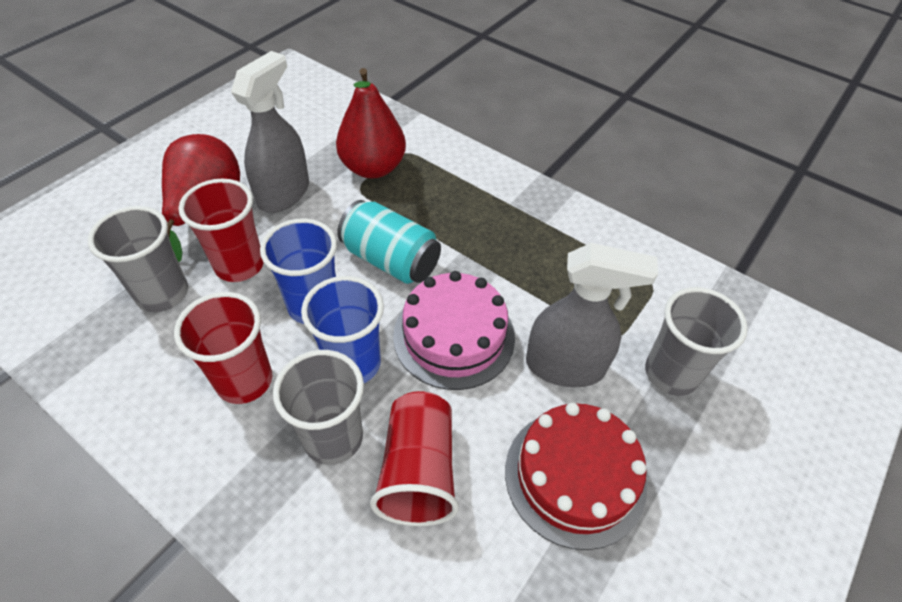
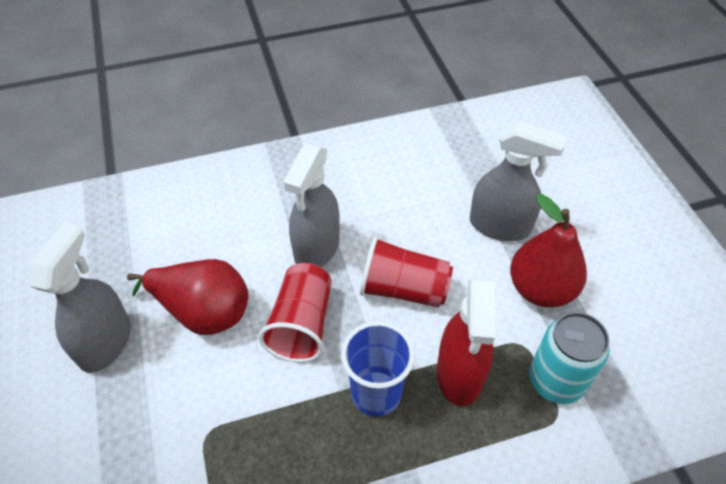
blue cup: [260,219,337,324] [301,276,384,383] = 2 -> [341,321,415,417] = 1
grey cup: [88,206,188,312] [273,350,364,465] [645,287,748,396] = 3 -> none = 0
grey spray bottle: [231,51,309,213] [526,243,658,387] = 2 -> [29,223,131,373] [283,144,340,267] [470,121,567,241] = 3
pink cake: [393,271,515,390] = 1 -> none = 0
red cake: [505,403,647,550] = 1 -> none = 0
red cup: [174,292,272,404] [178,179,264,282] [370,391,459,526] = 3 -> [259,263,332,362] [360,236,453,308] = 2
red spray bottle: none = 0 -> [437,276,495,406] = 1

